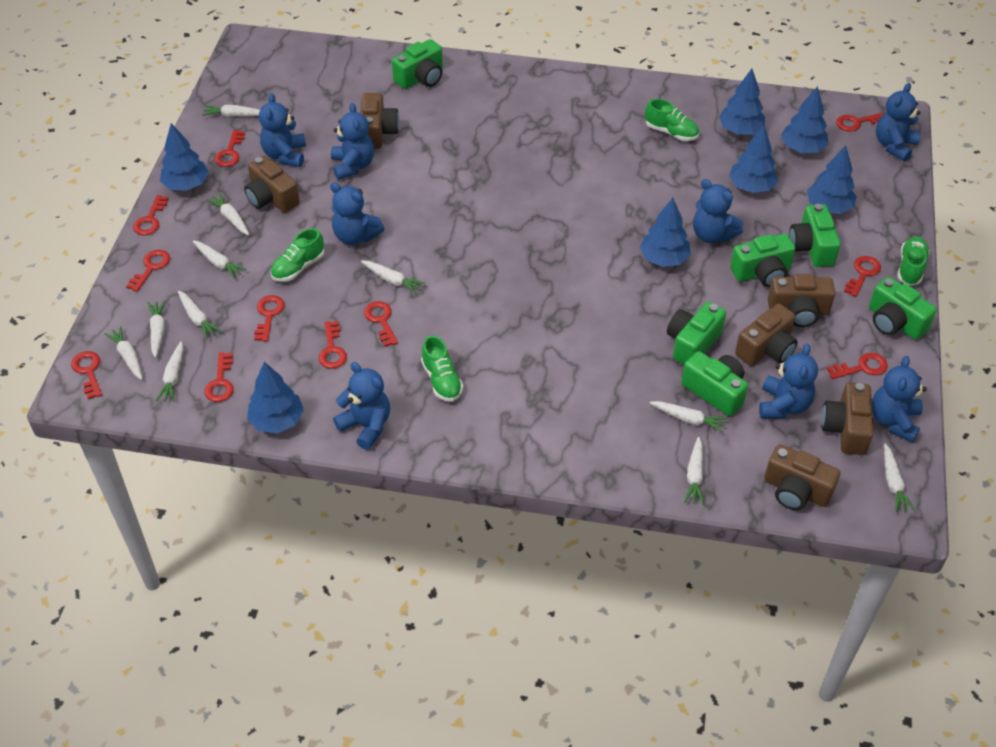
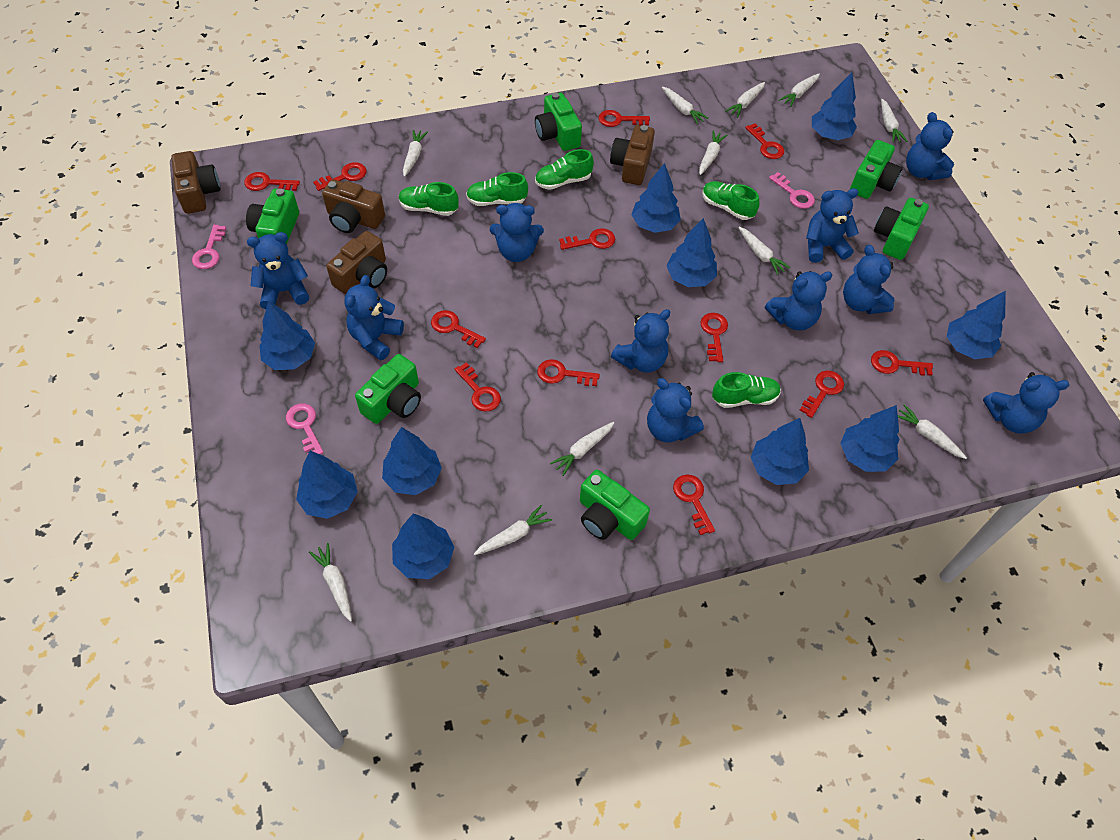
blue teddy bear: [259,93,306,167] [330,182,384,245] [331,103,374,180] [333,362,390,450] [693,179,743,243] [759,344,818,418] [872,356,927,443] [876,83,921,162] = 8 -> [247,232,309,309] [344,275,404,360] [490,203,544,262] [611,309,671,373] [647,378,704,443] [765,271,832,331] [806,188,859,263] [843,245,894,314] [906,112,954,180] [983,372,1069,434] = 10
blue tree: [160,123,209,191] [247,362,304,433] [640,198,691,267] [719,69,765,134] [729,125,778,193] [781,86,828,153] [807,145,857,214] = 7 -> [259,300,315,370] [296,451,358,519] [382,427,442,495] [392,514,454,579] [631,163,681,233] [666,218,717,287] [751,418,809,485] [812,72,857,140] [840,405,900,472] [947,291,1006,359] = 10
brown camera: [244,156,300,213] [360,93,399,149] [735,304,798,366] [764,445,841,510] [768,274,835,327] [821,382,873,455] = 6 -> [171,151,220,214] [322,179,385,233] [326,231,387,294] [610,125,655,185] = 4
green shoe: [271,228,324,282] [421,335,463,402] [645,99,699,141] [897,236,930,285] = 4 -> [399,182,459,216] [466,172,528,206] [535,149,594,190] [702,181,760,220] [712,372,781,408] = 5
pink key: none = 0 -> [192,225,226,269] [286,403,324,455] [769,172,815,209] = 3
red key: [71,351,102,399] [126,249,170,292] [133,195,169,235] [204,352,234,402] [215,130,245,167] [254,295,285,341] [318,321,347,369] [364,301,398,347] [827,353,888,379] [836,112,884,132] [844,256,881,297] = 11 -> [244,172,300,191] [313,162,367,191] [431,310,486,348] [455,362,501,412] [537,359,600,386] [559,228,615,250] [598,110,650,127] [673,475,715,535] [700,313,728,362] [745,123,784,159] [800,370,844,418] [871,350,933,376] = 12

